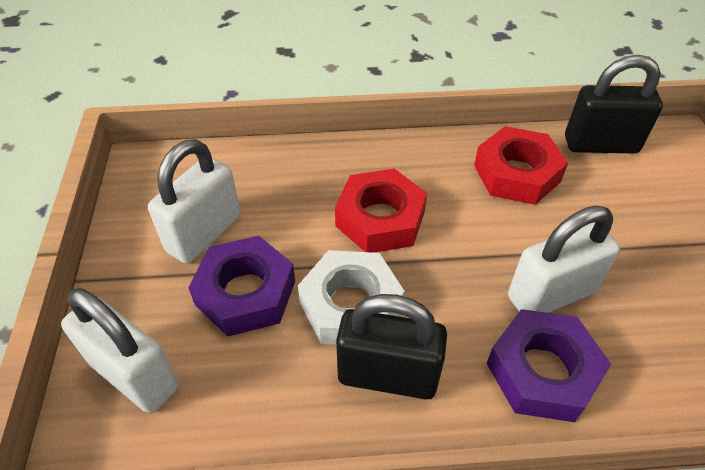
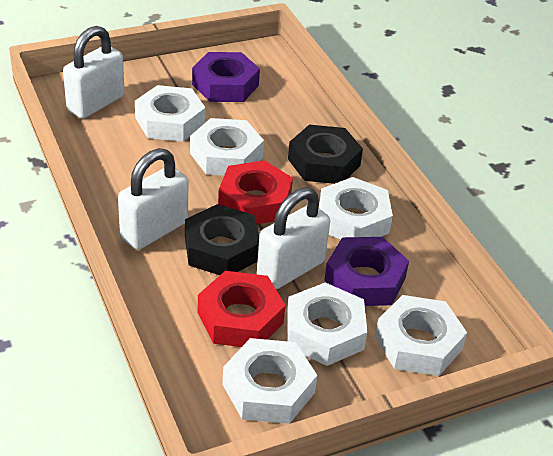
black nut: none = 0 -> [185,204,259,275] [288,125,363,184] = 2
black padlock: [336,294,447,400] [565,55,663,153] = 2 -> none = 0
white nut: [298,250,405,345] = 1 -> [135,85,206,142] [190,118,264,176] [222,338,317,424] [287,282,367,366] [319,177,393,239] [375,295,467,376] = 6

